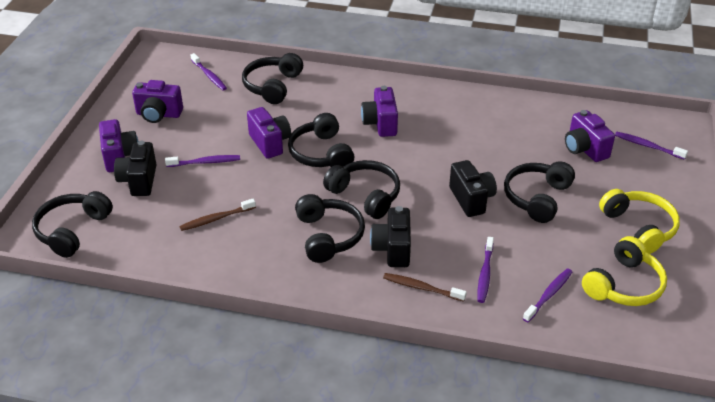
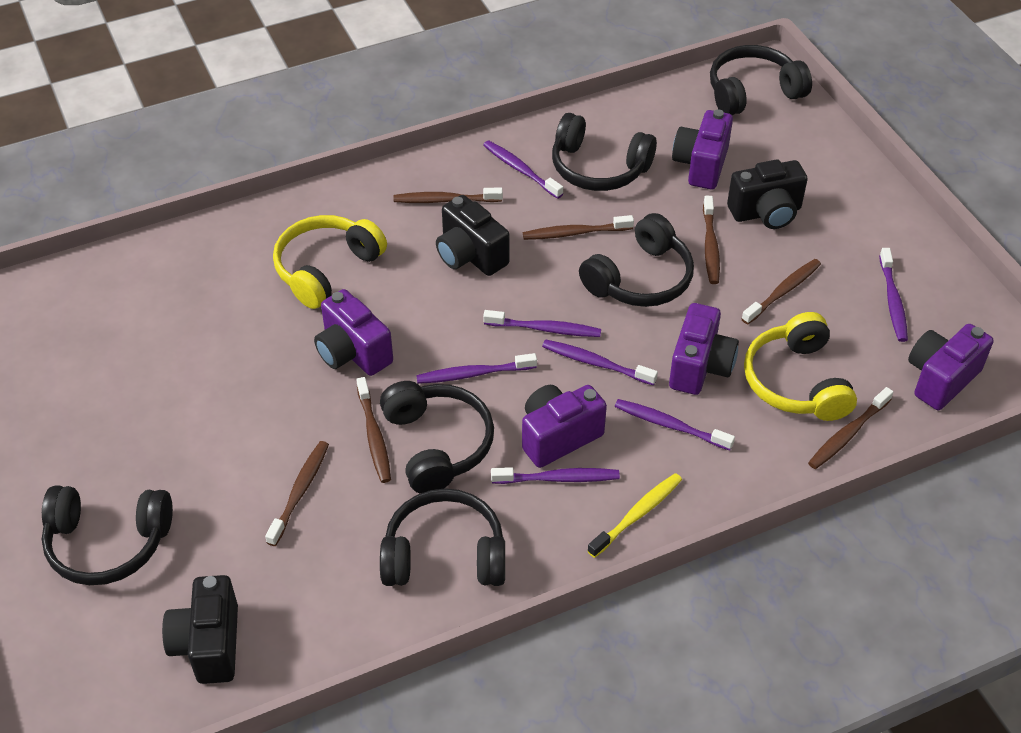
brown toothbrush: [179,199,256,231] [383,273,467,302] = 2 -> [265,441,329,546] [356,377,391,483] [393,188,503,203] [523,215,634,240] [703,196,720,284] [742,259,821,324] [808,387,893,469] = 7
purple toothbrush: [165,155,240,167] [191,53,227,90] [477,237,494,303] [523,268,572,322] [615,132,688,160] = 5 -> [416,353,537,384] [483,140,563,199] [483,310,601,337] [491,467,620,484] [542,340,658,385] [614,399,735,451] [879,248,908,342] = 7
yellow toothbrush: none = 0 -> [588,473,682,558] = 1

